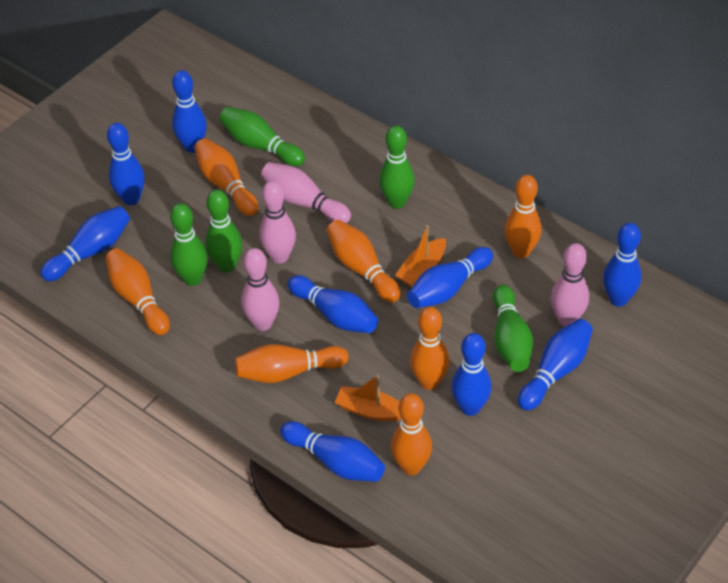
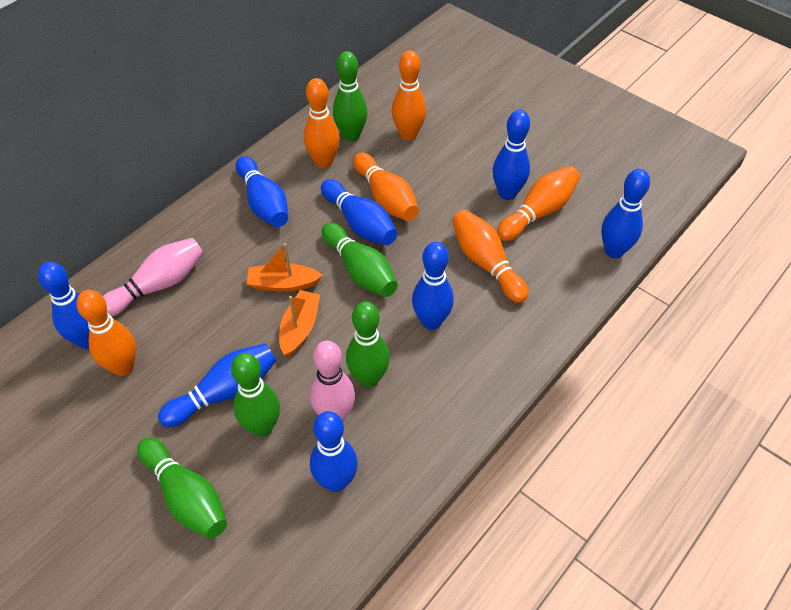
blue bowling pin: [40,206,130,281] [107,123,145,205] [172,70,207,153] [280,421,385,482] [288,275,378,333] [407,247,493,308] [451,333,492,416] [518,319,593,411] [603,223,642,306] = 9 -> [38,262,89,349] [158,344,276,427] [236,156,288,227] [310,411,358,492] [321,179,397,245] [412,242,454,330] [493,110,530,200] [602,169,650,258] = 8
orange bowling pin: [105,248,170,335] [194,138,258,216] [235,344,349,383] [327,220,401,302] [391,393,432,475] [410,307,450,390] [504,175,542,258] = 7 -> [76,290,136,376] [304,78,340,168] [353,153,419,221] [392,50,426,141] [452,210,529,303] [497,166,580,241] = 6
pink bowling pin: [241,248,279,331] [259,180,296,264] [261,162,351,223] [551,243,589,326] = 4 -> [103,238,203,316] [310,340,355,422] = 2

